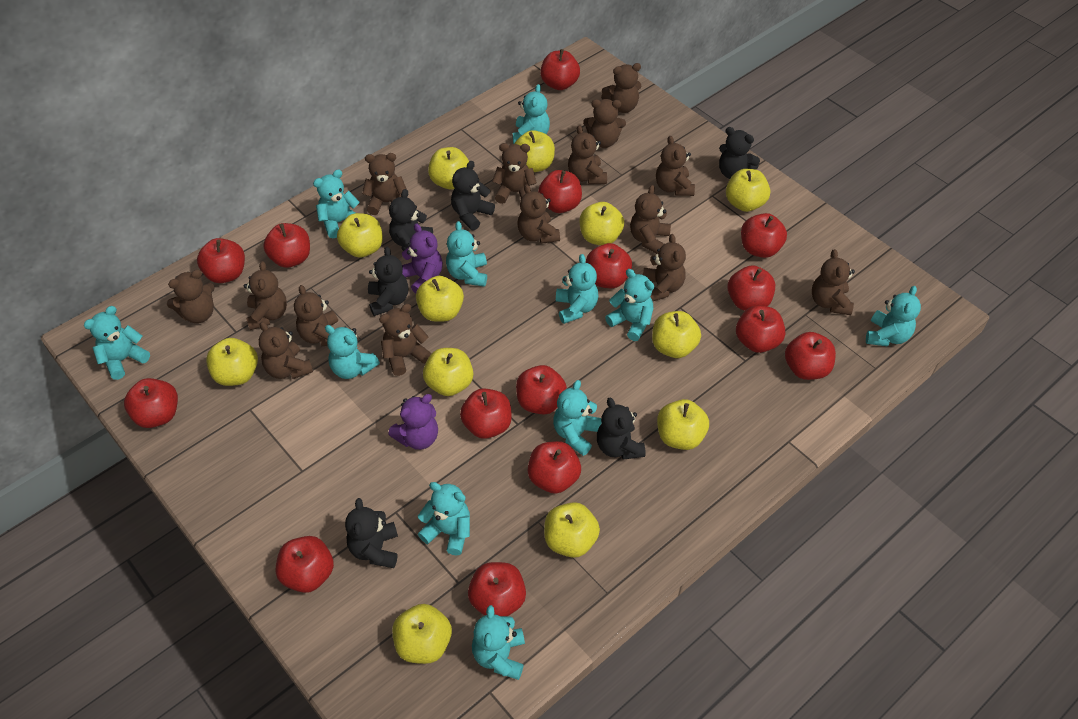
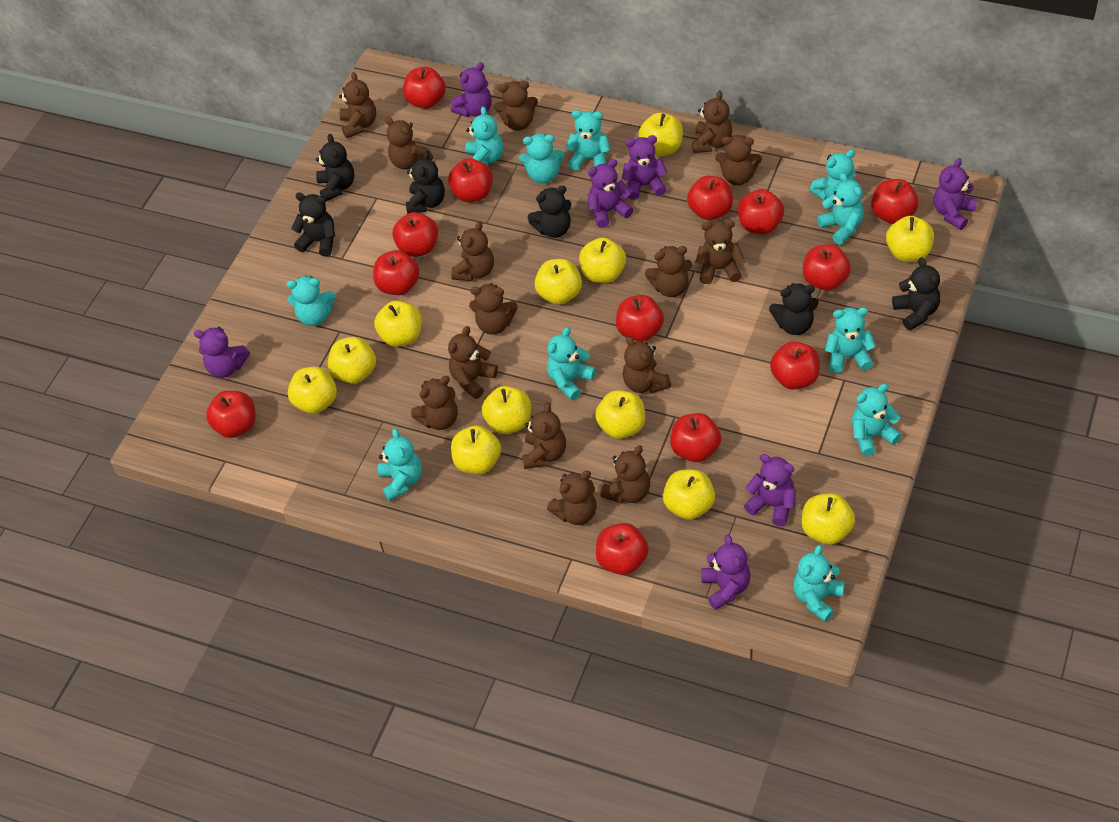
purple teddy bear: [388,394,438,450] [402,223,443,294] = 2 -> [194,327,250,378] [451,62,492,117] [588,159,634,228] [622,135,667,200] [701,534,751,610] [744,454,796,526] [934,158,977,230] = 7
red apple: [124,378,178,428] [197,238,245,283] [263,223,310,268] [276,536,334,593] [460,388,512,439] [468,562,526,616] [516,365,567,414] [528,441,581,494] [538,170,582,213] [540,49,580,90] [586,243,632,288] [727,265,775,311] [736,305,785,353] [741,213,787,258] [785,332,836,380] = 15 -> [206,391,256,438] [373,250,420,295] [392,212,438,257] [403,67,446,109] [448,158,493,202] [596,523,649,575] [616,295,664,342] [670,413,721,462] [687,176,733,220] [738,189,784,234] [770,341,820,390] [803,244,851,291] [871,179,919,224] = 13

